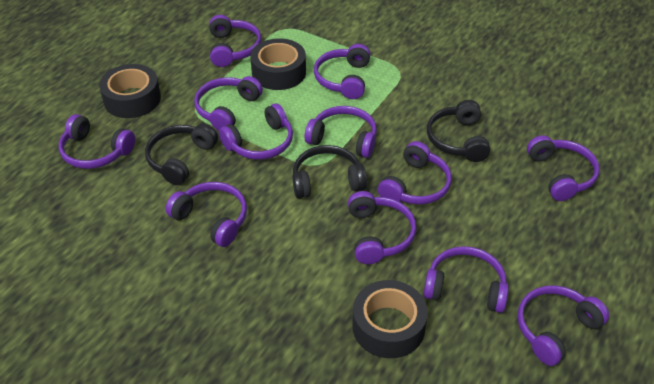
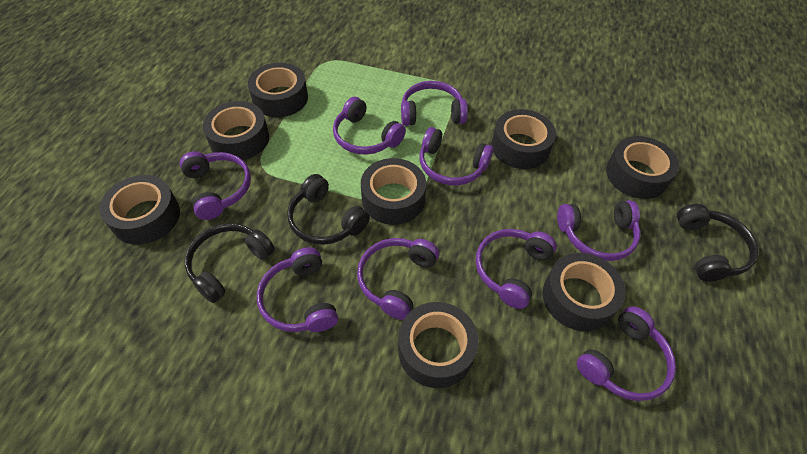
black tape: [99,64,161,118] [250,38,306,90] [352,280,428,358] = 3 -> [99,175,180,245] [203,101,269,160] [248,63,308,117] [361,158,426,225] [398,302,479,388] [492,109,556,169] [543,253,625,331] [606,136,679,199] = 8
purple headphones: [59,114,135,169] [166,182,247,247] [194,76,263,131] [209,15,262,67] [219,104,293,160] [305,106,377,158] [314,44,371,99] [348,191,416,264] [378,141,452,205] [423,246,509,313] [517,286,609,366] [527,135,600,201] = 12 -> [179,151,251,220] [257,247,338,332] [333,97,406,155] [357,238,439,320] [401,81,468,126] [420,127,493,185] [476,229,557,309] [557,200,641,261] [577,306,676,401] = 9

